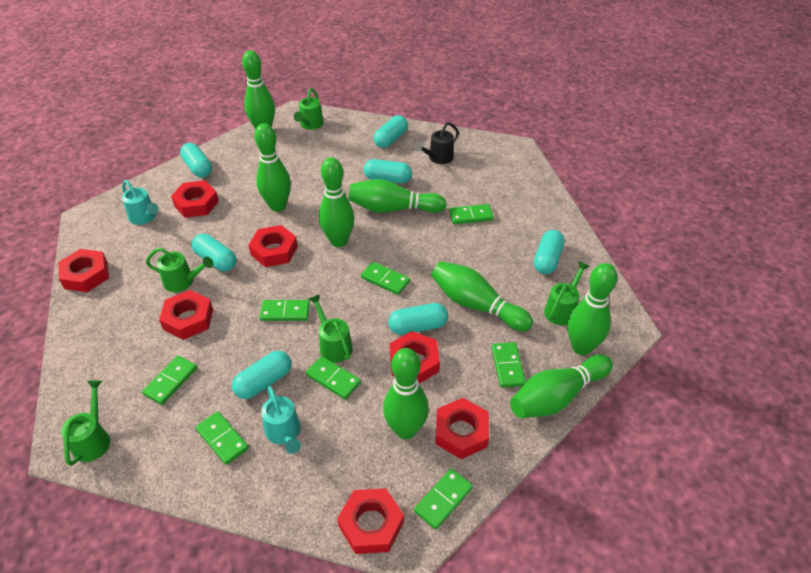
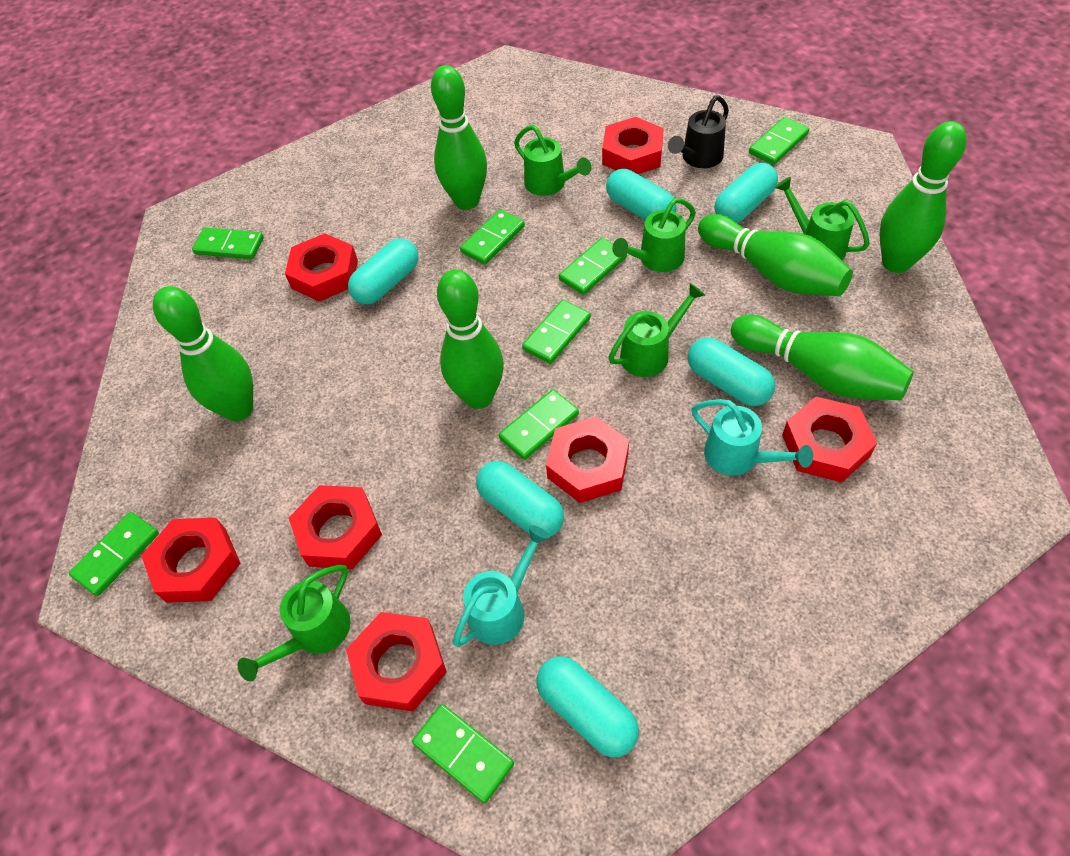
green bowling pin: [242,50,275,129] [254,123,291,212] [319,157,355,247] [348,179,447,213] [383,348,429,439] [431,261,533,331] [510,354,613,418] [568,263,617,355] = 8 -> [153,286,253,422] [431,65,487,210] [437,269,504,409] [698,214,853,296] [731,315,914,400] [880,121,967,273] = 6
turquoise capsule: [180,143,212,177] [192,234,237,272] [232,351,291,399] [364,159,412,183] [373,115,408,148] [388,303,448,335] [534,230,565,274] = 7 -> [348,238,418,305] [476,461,564,537] [536,656,639,757] [606,169,677,220] [688,338,775,406] [715,163,778,223] = 6

